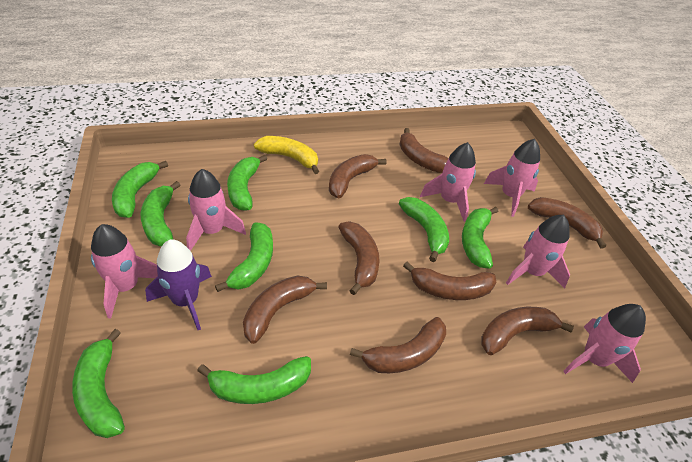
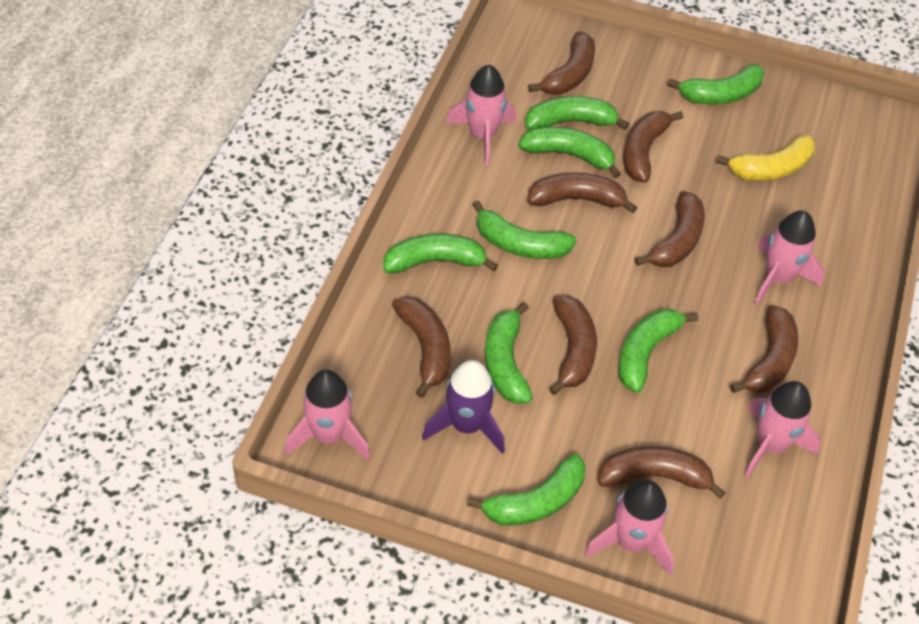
pink rocket: [91,224,158,319] [186,169,246,251] [420,142,476,222] [484,139,540,217] [506,215,570,288] [563,304,646,383] = 6 -> [285,370,370,460] [446,65,516,166] [584,480,674,575] [744,381,821,478] [754,210,824,305] = 5

